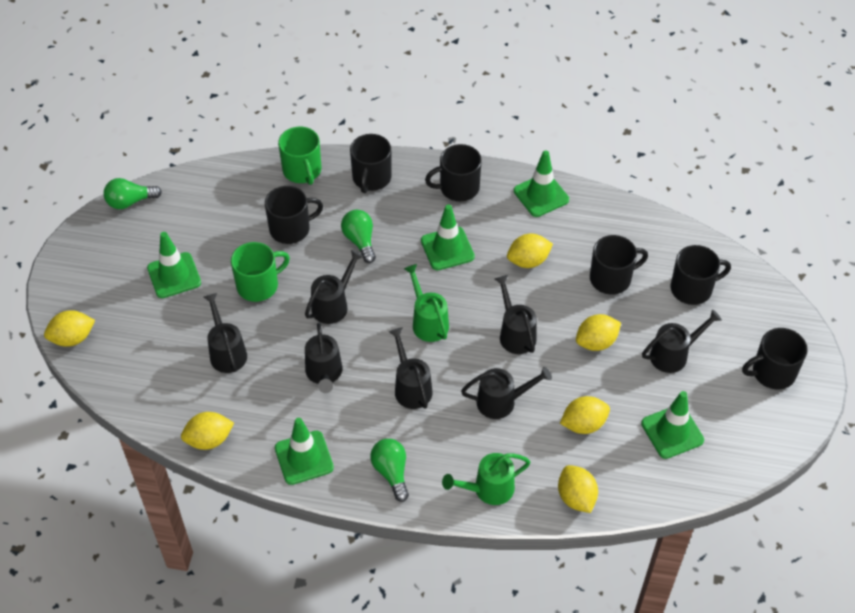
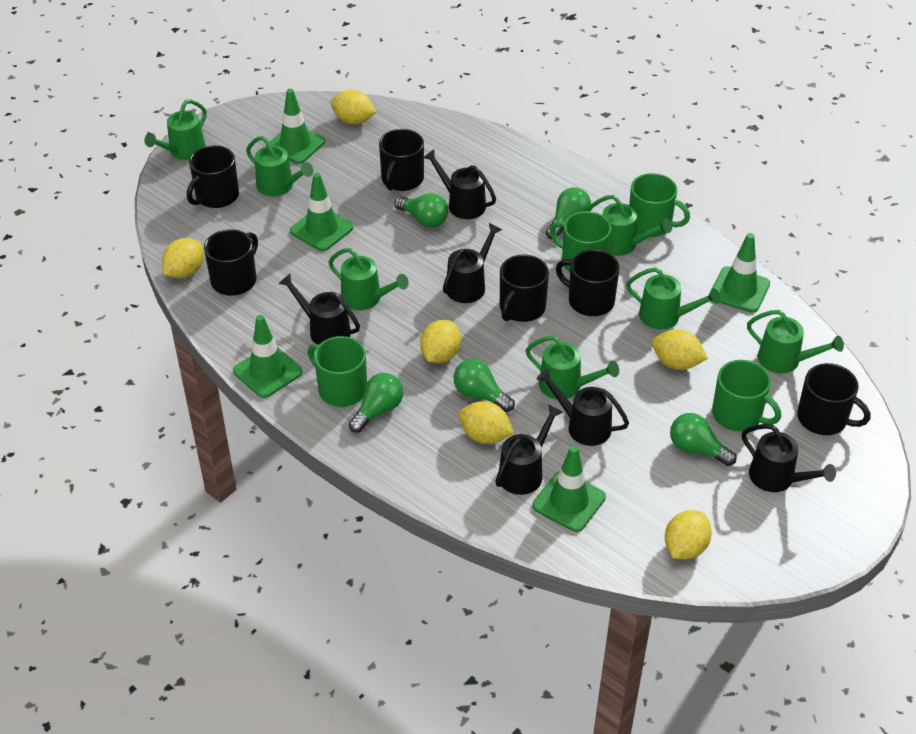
black watering can: [204,293,247,373] [305,250,364,324] [305,323,342,393] [389,328,432,409] [461,367,552,419] [495,275,537,354] [642,309,722,373] = 7 -> [279,274,360,344] [423,149,496,219] [443,223,502,303] [495,404,563,495] [536,368,629,446] [742,424,836,492] = 6
green light bulb: [104,178,162,209] [341,210,376,263] [370,439,409,502] = 3 -> [349,373,403,433] [394,193,448,228] [454,359,515,412] [546,187,591,239] [670,413,737,466] = 5
green mug: [231,242,290,302] [278,127,321,185] = 2 -> [308,336,367,407] [550,211,611,272] [629,173,690,237] [712,360,781,432] = 4
green watering can: [404,264,449,342] [442,453,530,505] = 2 -> [144,100,207,160] [246,136,313,196] [328,248,409,310] [526,336,619,399] [587,195,672,256] [626,268,720,330] [747,310,844,373] = 7

